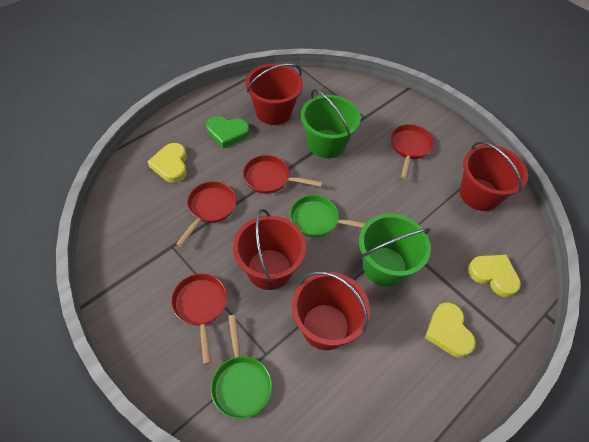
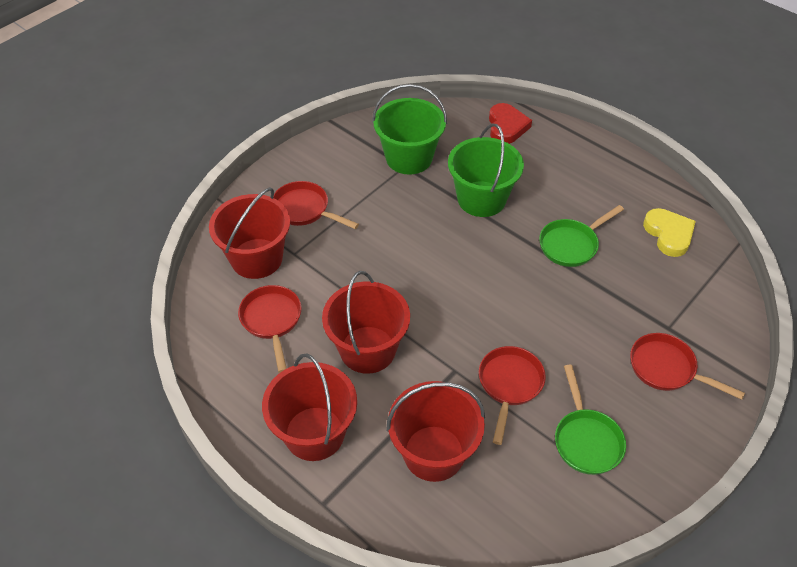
green heart: [206,116,249,148] = 1 -> none = 0
red heart: none = 0 -> [489,103,532,144] = 1
yellow heart: [147,143,187,183] [425,303,476,358] [468,255,521,297] = 3 -> [643,208,696,257] = 1

